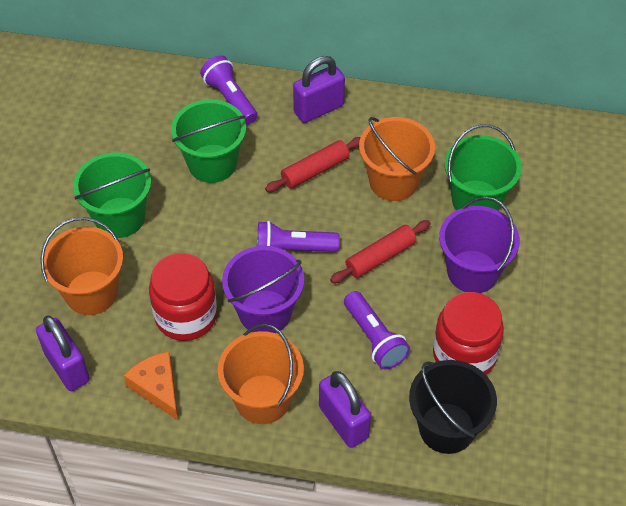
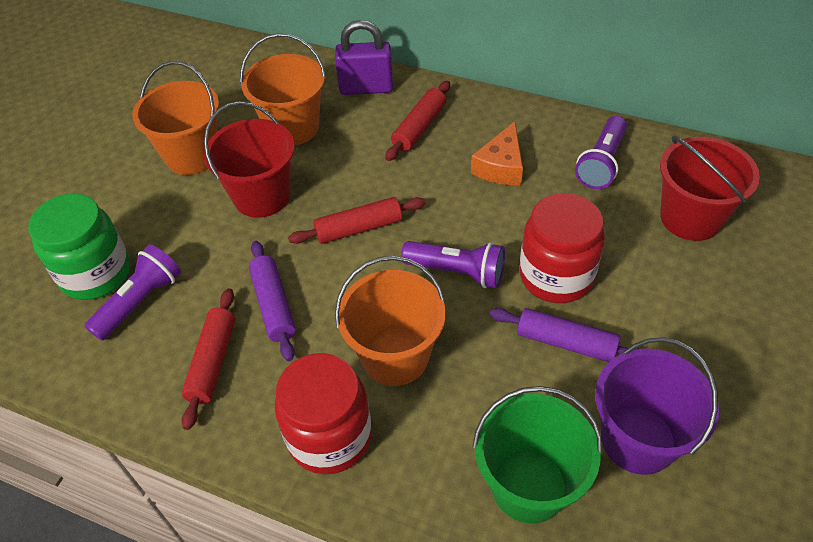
black bucket: [409,360,497,454] = 1 -> none = 0
green bucket: [73,153,151,238] [171,99,246,183] [444,124,522,211] = 3 -> [473,386,602,523] = 1
green jar: none = 0 -> [28,193,130,300] = 1
purple bucket: [222,246,304,333] [439,197,520,293] = 2 -> [595,337,719,475] = 1
purple padlock: [36,315,90,391] [293,56,345,123] [319,371,371,448] = 3 -> [335,20,393,95] = 1
purple rolling pin: none = 0 -> [249,241,296,361] [490,308,637,362] = 2
red bucket: none = 0 -> [204,101,295,218] [660,136,760,241] = 2
red rolling pin: [265,137,360,192] [330,220,431,283] = 2 -> [182,288,235,430] [288,197,426,244] [385,81,450,161] = 3

